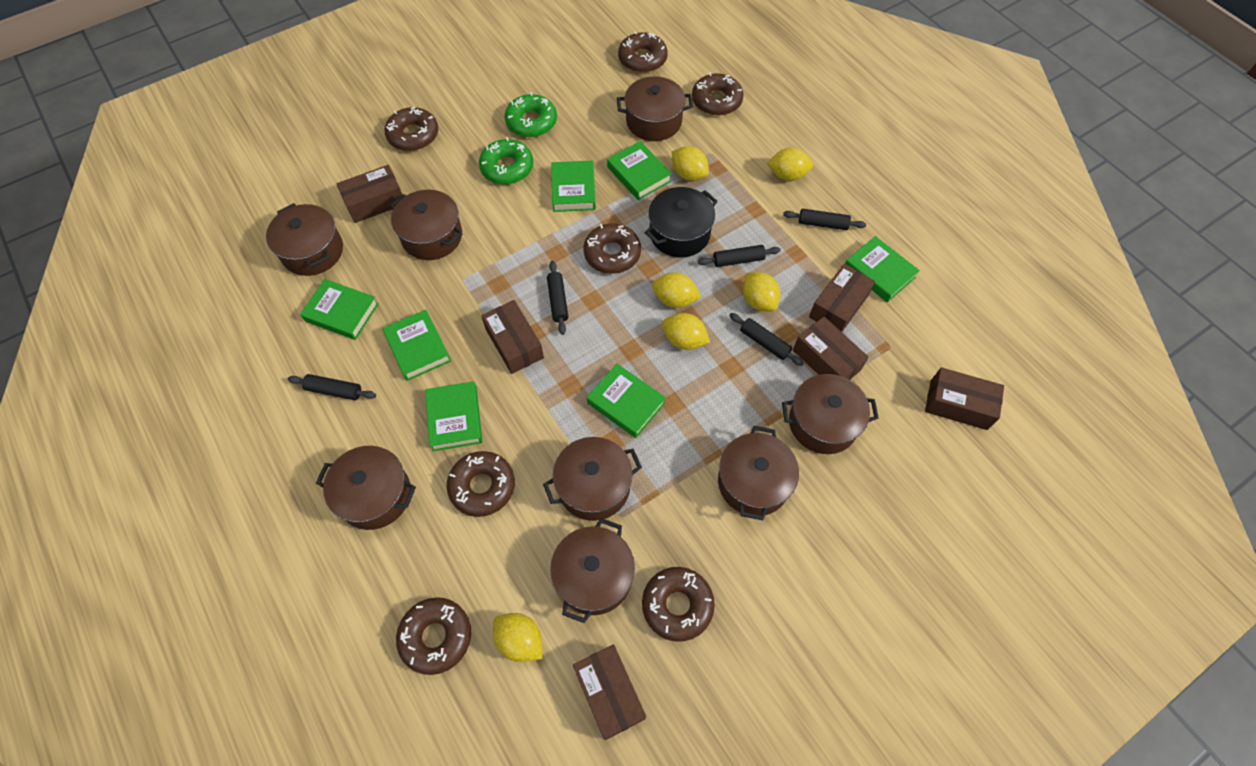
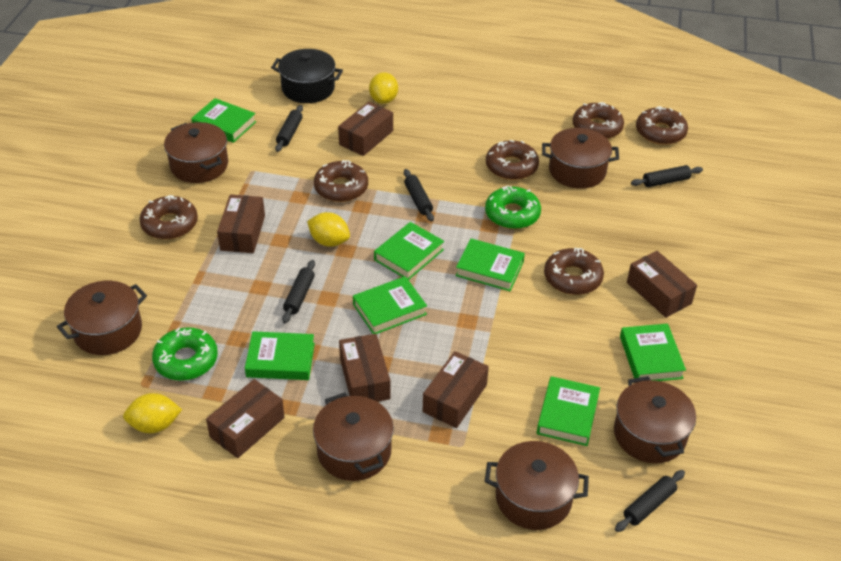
brown donut: [385,106,438,151] [396,597,471,675] [447,451,515,517] [583,223,641,274] [618,32,668,73] [642,567,715,642] [692,72,743,116] = 7 -> [139,195,198,239] [314,160,368,202] [486,140,539,180] [544,248,604,295] [573,102,624,139] [636,106,688,145] = 6
brown pot: [266,203,343,276] [316,446,416,530] [390,190,463,260] [543,437,642,521] [550,518,635,623] [617,76,693,141] [718,426,799,520] [782,374,879,454] = 8 -> [57,281,147,355] [164,122,228,183] [313,392,394,481] [485,441,589,530] [542,128,619,189] [614,376,696,463] = 6
yellow lemon: [493,613,542,662] [652,272,701,308] [662,313,710,350] [672,146,709,181] [743,272,780,311] [767,148,813,181] = 6 -> [123,393,182,433] [307,212,350,247] [369,72,398,104] = 3

